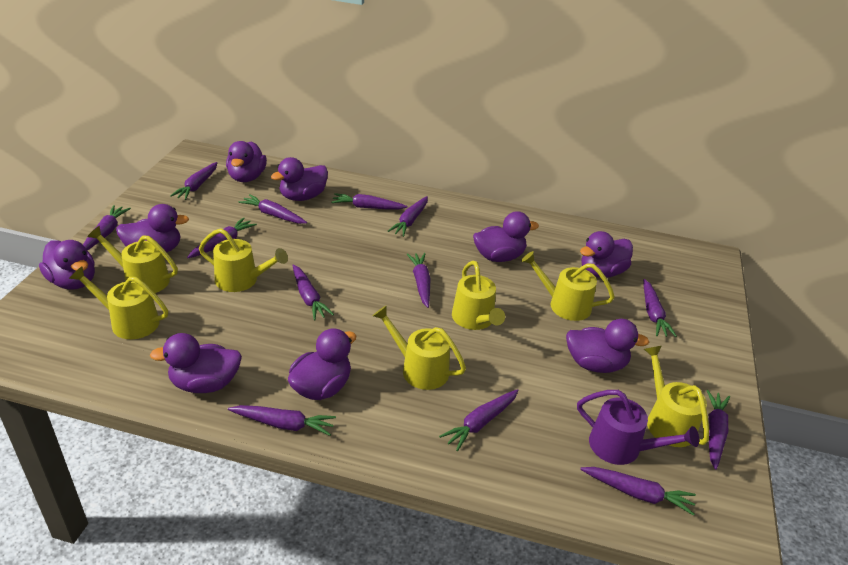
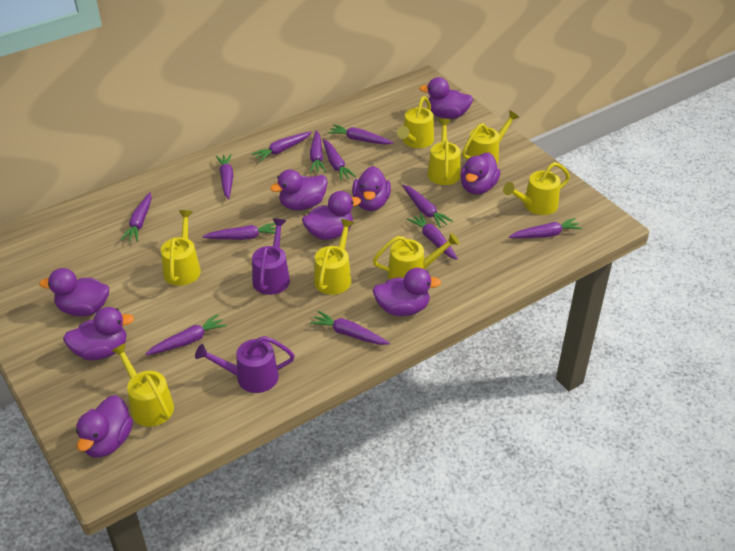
purple carrot: [83,205,131,251] [170,162,218,200] [187,218,257,258] [228,405,336,436] [238,194,307,224] [292,264,334,321] [331,193,408,209] [388,196,428,237] [407,253,431,308] [439,389,519,451] [580,467,696,516] [643,279,677,337] [706,390,730,470] = 13 -> [121,192,152,242] [145,314,227,355] [202,223,276,240] [216,154,233,199] [252,132,312,162] [310,130,326,173] [310,311,390,345] [323,139,356,181] [328,124,394,145] [403,185,453,228] [407,213,458,260] [509,218,583,238] = 12
purple watering can: [577,390,699,465] = 1 -> [195,336,295,393] [252,218,290,295] = 2
yellow watering can: [69,266,168,339] [87,226,178,293] [199,228,288,292] [373,305,466,390] [452,261,505,330] [521,251,615,321] [644,346,709,447] = 7 -> [111,343,174,427] [161,210,201,286] [314,219,354,295] [373,233,459,280] [397,96,434,148] [427,119,461,185] [462,110,519,163] [503,162,570,215] = 8

